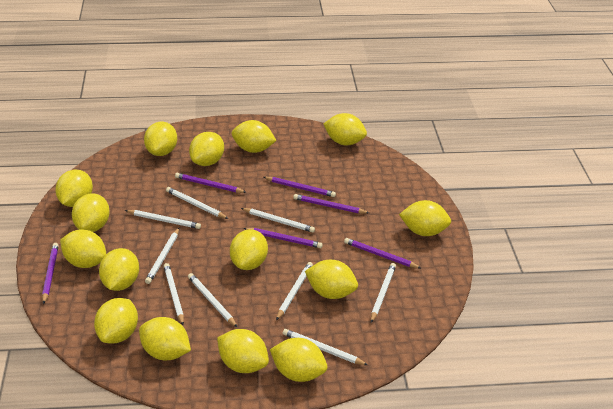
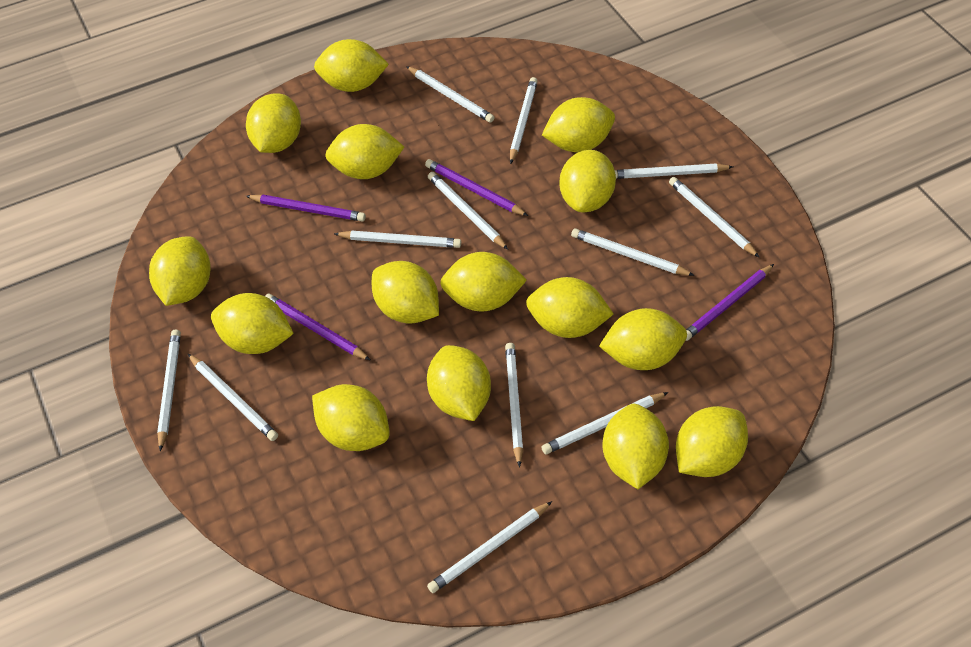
purple pencil: [42,243,59,304] [175,173,246,193] [244,228,323,248] [264,177,336,197] [293,194,369,214] [344,238,421,268] = 6 -> [246,195,366,221] [265,294,370,360] [425,159,528,216] [685,264,774,341] = 4
white pencil: [125,210,201,229] [145,228,179,284] [164,263,184,325] [166,187,228,219] [188,273,238,328] [241,208,315,233] [276,262,313,320] [283,329,368,365] [371,263,396,323] = 9 -> [157,330,181,451] [188,354,278,441] [334,231,461,248] [406,66,495,123] [427,501,552,593] [428,172,508,249] [505,343,523,468] [510,77,538,164] [542,392,668,455] [571,229,695,276] [615,164,733,179] [669,177,760,258] = 12

